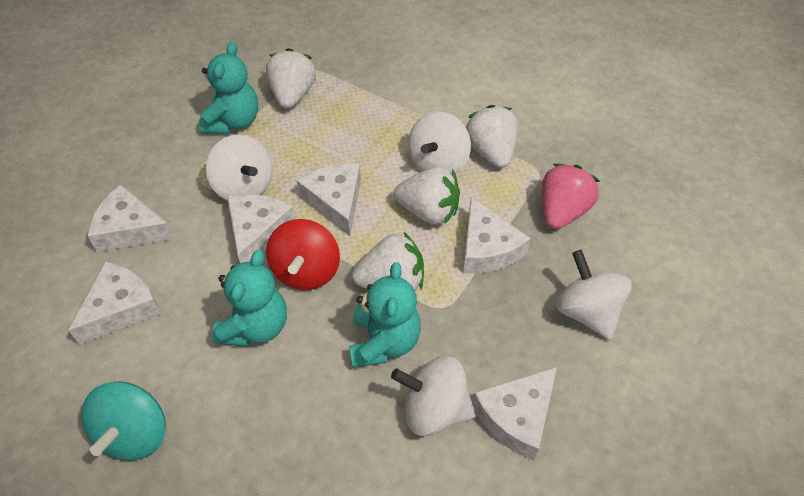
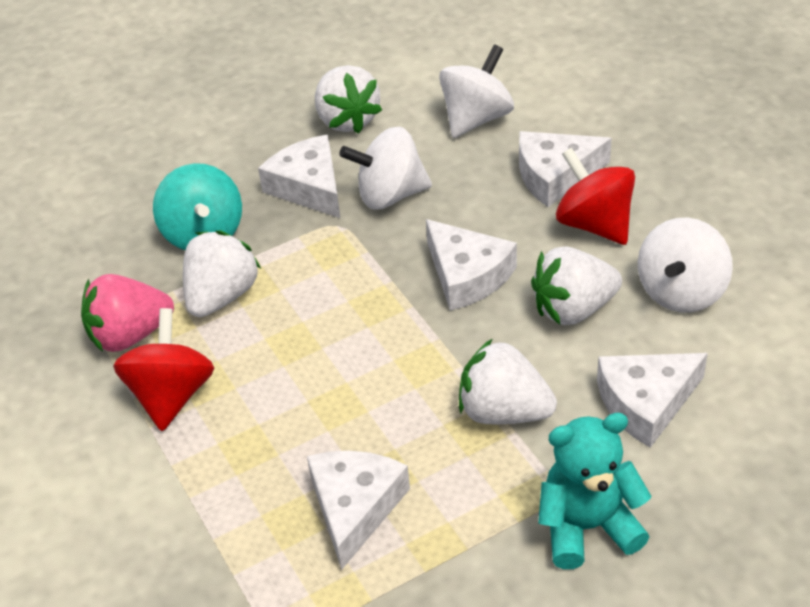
red spinning top: [266,219,340,290] = 1 -> [113,308,214,431] [556,148,635,245] = 2
turquoise teddy bear: [199,42,258,134] [212,250,287,346] [349,262,421,368] = 3 -> [538,413,652,569] = 1
white cheese: [68,261,161,345] [88,185,174,252] [227,194,295,263] [297,163,361,236] [463,197,531,273] [472,367,557,460] = 6 -> [258,135,340,218] [307,451,410,570] [426,219,517,311] [519,131,612,207] [597,353,708,448] = 5
white spinning top: [206,134,273,201] [391,356,476,436] [408,112,471,174] [556,250,632,340] = 4 -> [339,126,432,210] [439,45,514,138] [638,217,733,313] = 3

